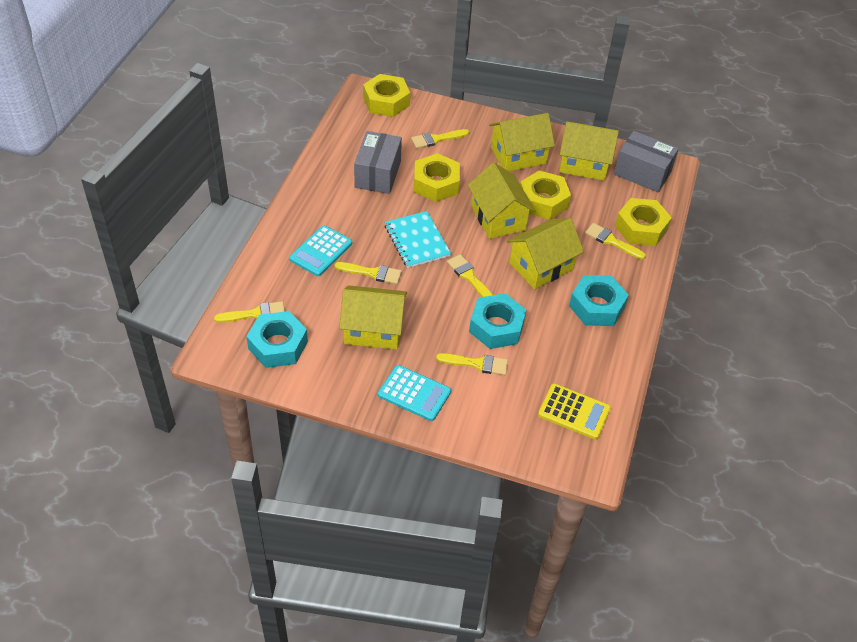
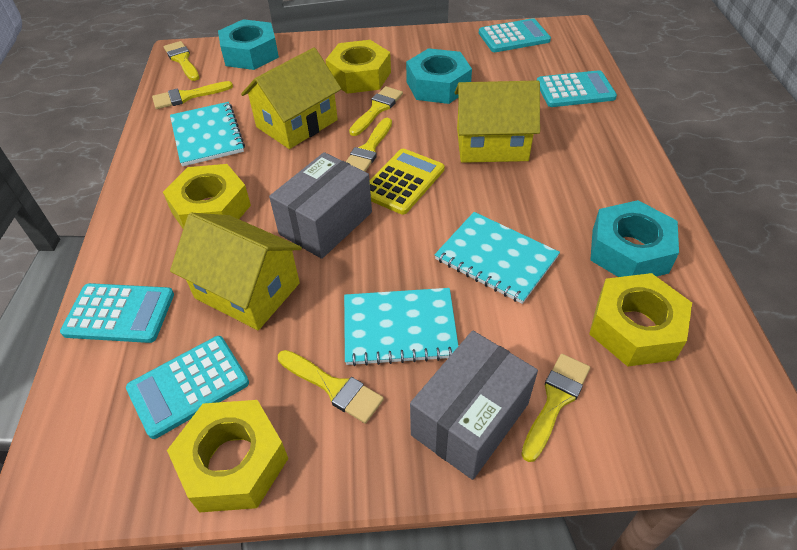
turquoise calculator: [289,225,352,276] [378,365,451,421] = 2 -> [60,283,174,343] [126,336,249,439] [479,18,551,52] [537,70,617,107] = 4
turquoise notebook: [384,211,451,268] = 1 -> [170,102,245,167] [344,288,458,366] [435,212,560,304] = 3
yellow house: [339,285,407,350] [468,163,536,239] [489,113,555,171] [507,218,584,289] [559,121,619,181] = 5 -> [170,213,302,330] [241,48,341,149] [455,80,540,163] = 3

